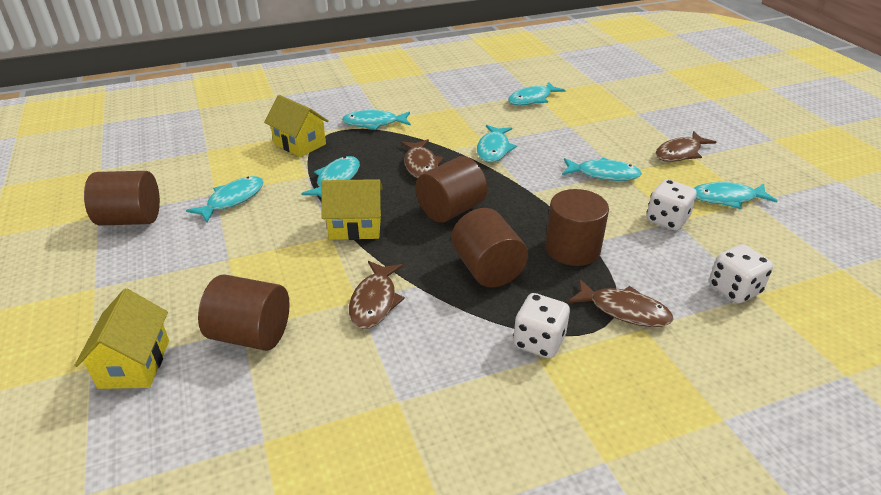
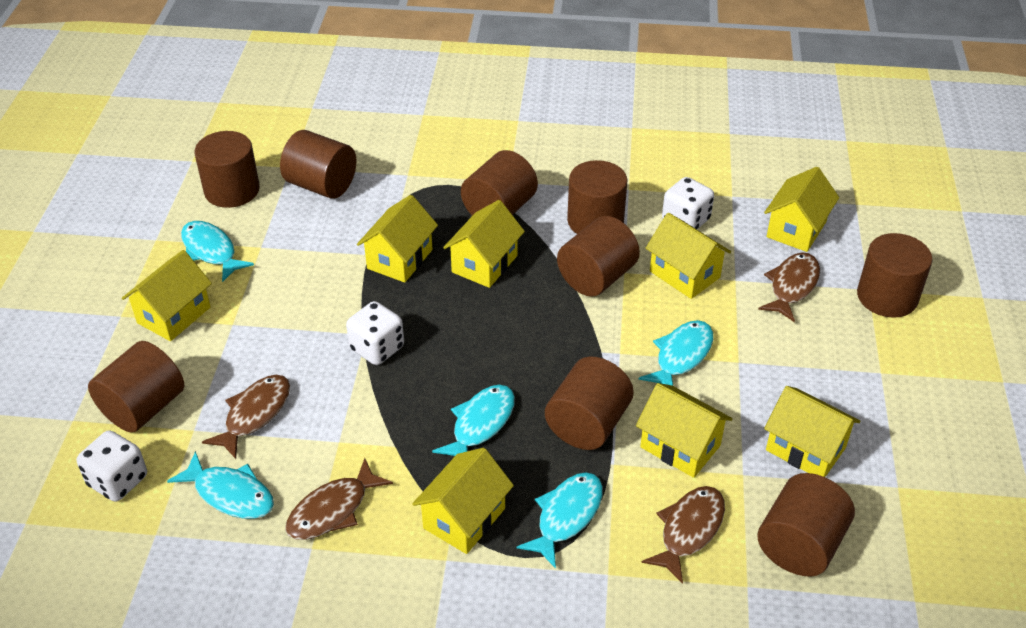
brown cylinder: [84,171,160,226] [198,275,290,351] [416,156,487,223] [451,208,528,288] [545,189,609,266] = 5 -> [88,341,184,433] [195,131,260,208] [280,130,356,199] [461,150,538,216] [545,357,634,450] [557,216,640,297] [567,160,628,234] [757,473,855,576] [857,233,933,318] = 9
turquoise fish: [186,176,263,223] [301,156,360,197] [342,110,411,130] [477,125,517,162] [508,82,566,105] [562,158,642,181] [694,182,778,209] = 7 -> [167,451,274,519] [181,221,254,282] [432,385,515,456] [516,472,603,569] [638,320,713,386] = 5
yellow house: [74,289,169,389] [264,95,329,157] [321,179,383,240] = 3 -> [122,250,212,341] [357,195,438,283] [412,448,514,554] [443,200,525,288] [636,383,733,478] [646,213,731,299] [764,167,839,252] [764,386,860,477] = 8

